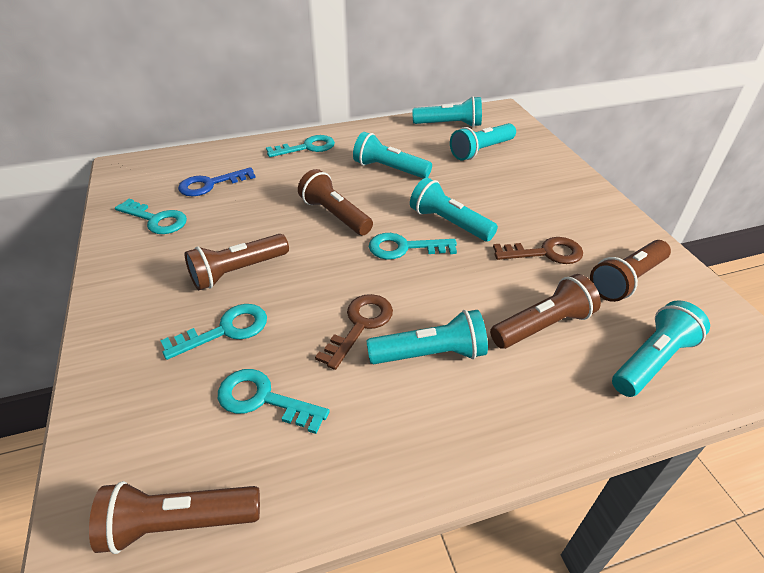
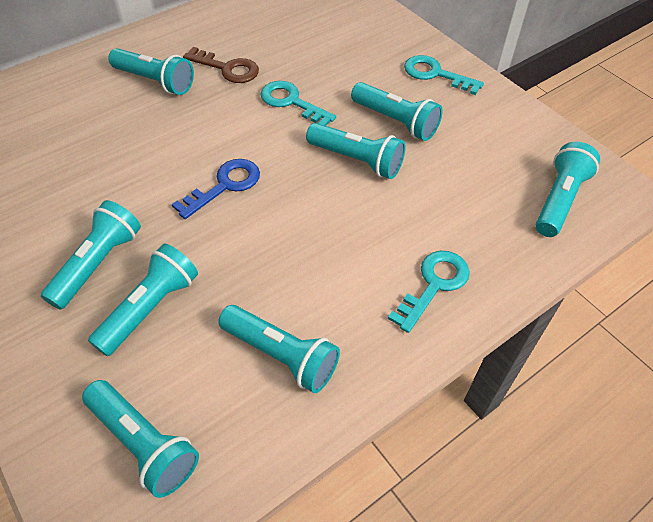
brown flashlight: [89,481,260,554] [185,234,289,290] [298,169,373,235] [490,274,601,349] [590,240,671,302] = 5 -> none = 0
brown key: [315,294,393,370] [493,237,583,264] = 2 -> [183,47,259,83] = 1
turquoise flashlight: [353,132,432,179] [366,310,488,364] [410,177,498,241] [412,96,482,127] [450,123,516,160] [612,300,710,397] = 6 -> [41,200,141,310] [82,380,199,498] [88,244,198,356] [108,48,194,95] [218,305,340,393] [306,123,406,179] [351,82,443,141] [536,142,600,237] = 8
turquoise key: [115,199,187,234] [160,304,267,360] [218,369,330,434] [266,135,335,157] [369,233,457,260] = 5 -> [261,81,336,126] [388,251,470,333] [404,55,484,95] = 3

